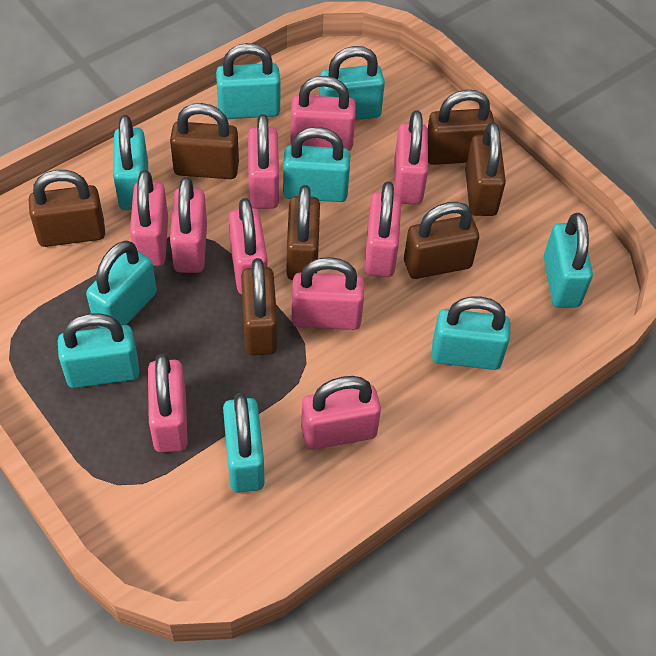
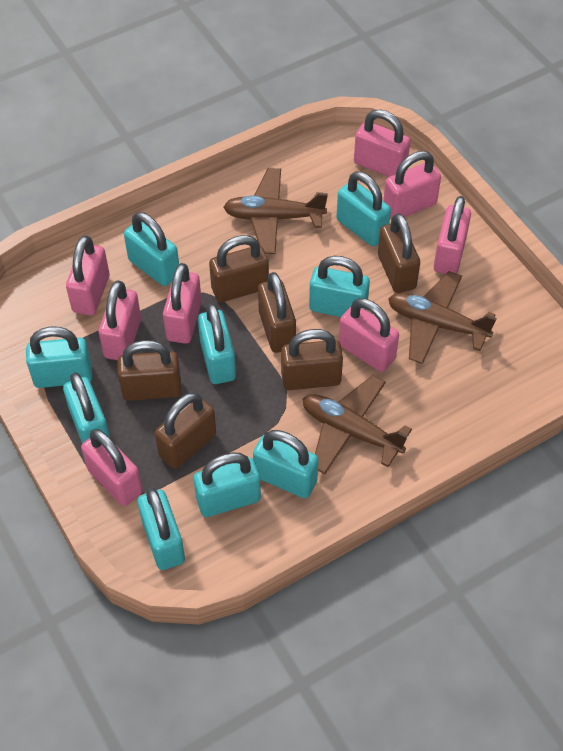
brown padlock: [29,170,105,247] [170,103,239,179] [241,258,277,355] [287,185,320,280] [404,202,479,279] [427,89,494,165] [465,122,506,216] = 7 -> [117,340,181,401] [155,392,216,469] [209,235,269,302] [258,272,296,353] [281,329,343,390] [378,213,420,293] = 6
brown plane: none = 0 -> [224,168,328,254] [303,375,412,474] [388,271,497,364] = 3
pink padlock: [130,170,168,266] [148,353,188,452] [170,177,207,273] [229,198,268,294] [248,114,279,209] [291,76,356,151] [292,257,364,330] [301,376,381,450] [364,182,401,277] [394,110,428,205] = 10 -> [66,235,109,316] [81,429,143,506] [99,281,141,360] [163,263,202,344] [339,298,399,372] [354,110,411,177] [383,151,441,219] [434,196,471,274] = 8

